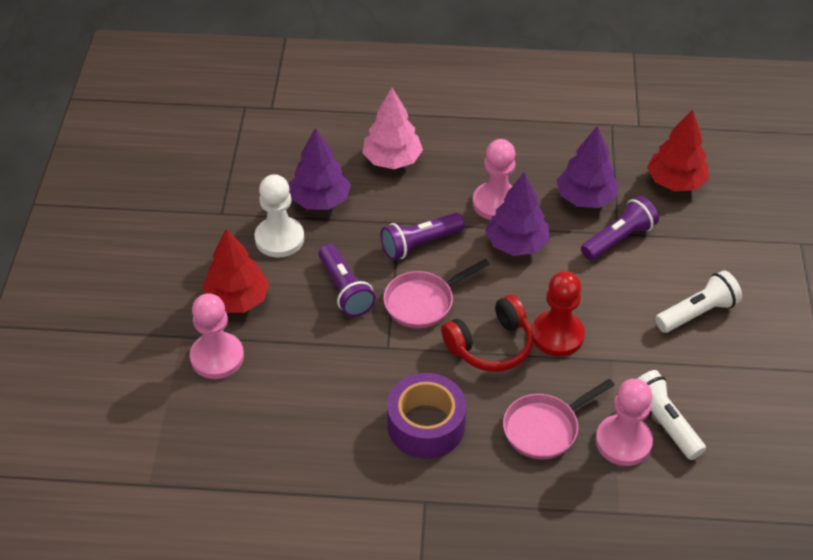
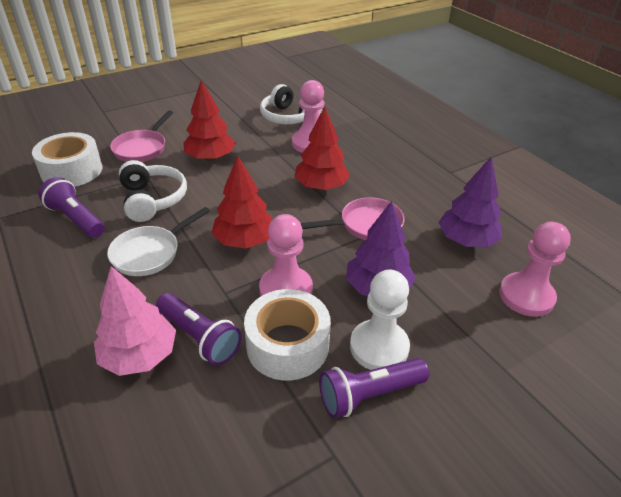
purple tape: [387,373,466,459] = 1 -> none = 0
purple tree: [289,128,351,210] [485,172,550,256] [557,126,619,208] = 3 -> [346,201,416,296] [438,157,502,247] = 2
red headphones: [441,295,534,372] = 1 -> none = 0
red pawn: [532,271,585,356] = 1 -> none = 0
red tree: [203,229,269,313] [647,109,709,191] = 2 -> [183,80,236,161] [212,156,272,248] [294,106,350,190] = 3
white flashlight: [637,370,706,460] [655,270,742,333] = 2 -> none = 0
white headphones: none = 0 -> [119,160,187,222] [260,84,322,124] = 2
white pan: none = 0 -> [107,207,210,276] = 1
white tape: none = 0 -> [32,132,103,187] [244,289,331,381] = 2

